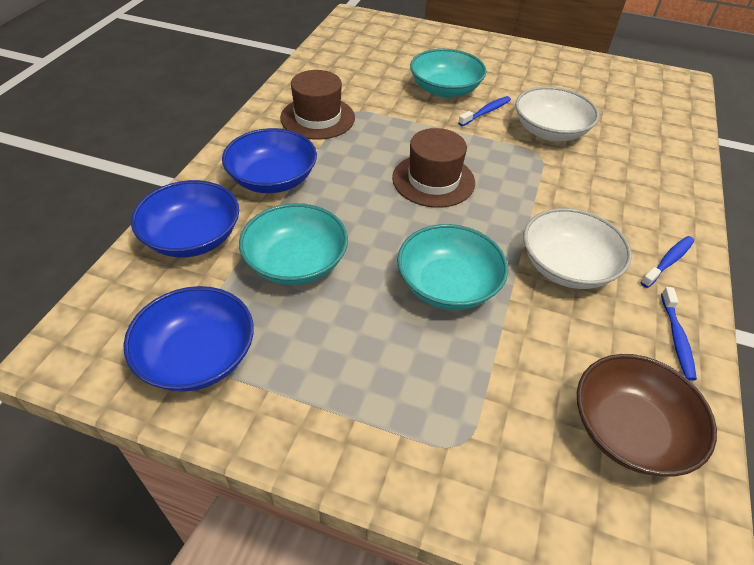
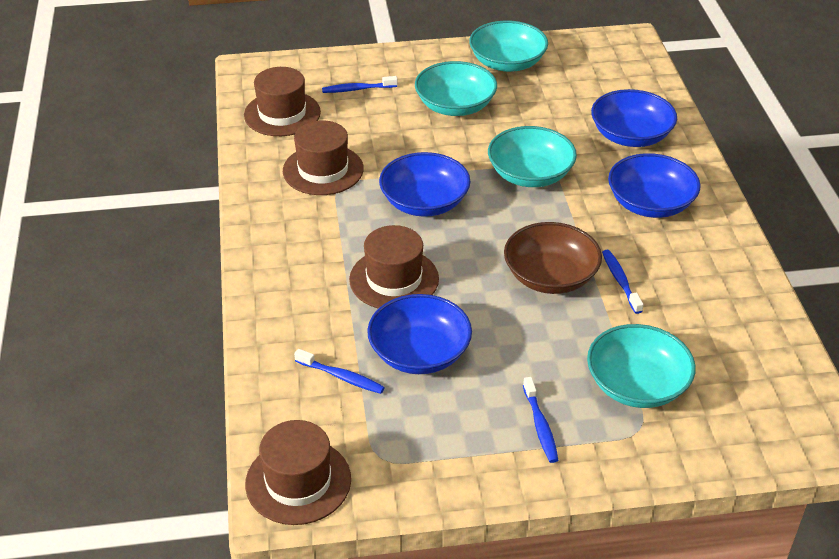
blue bowl: [123,286,254,392] [131,180,239,257] [222,128,317,193] = 3 -> [367,294,472,374] [379,152,471,217] [591,89,677,147] [608,153,701,218] = 4
blue toothbrush: [458,96,511,126] [641,236,694,288] [661,287,697,381] = 3 -> [294,349,385,394] [322,76,398,93] [523,377,558,463] [602,250,643,314] = 4
brown hat: [280,70,355,140] [392,128,475,208] = 2 -> [244,67,321,136] [245,420,351,525] [283,120,364,195] [349,225,439,308] = 4
turquoise bowl: [239,203,348,285] [397,224,508,310] [410,49,487,98] = 3 -> [415,61,497,116] [469,21,548,72] [488,126,577,187] [587,324,696,408] = 4
white bowl: [515,87,599,141] [523,208,632,289] = 2 -> none = 0

